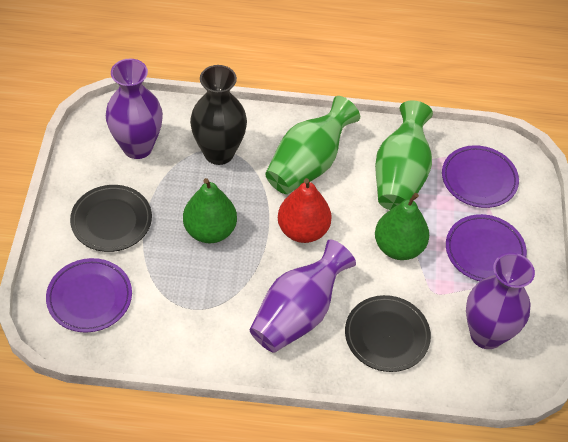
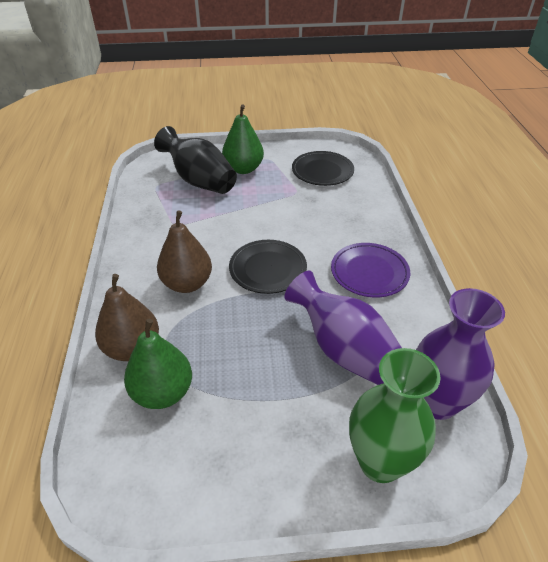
brown pear: none = 0 -> [95,274,159,361] [157,210,212,293] = 2
green vase: [265,96,360,194] [375,100,433,210] = 2 -> [349,348,440,483] = 1
purple plate: [46,258,132,332] [442,145,519,208] [446,214,527,281] = 3 -> [331,243,410,297] = 1
purple vase: [106,59,163,159] [250,240,356,353] [466,253,535,349] = 3 -> [285,271,402,385] [416,288,505,420] = 2
red pear: [278,178,332,243] = 1 -> none = 0

